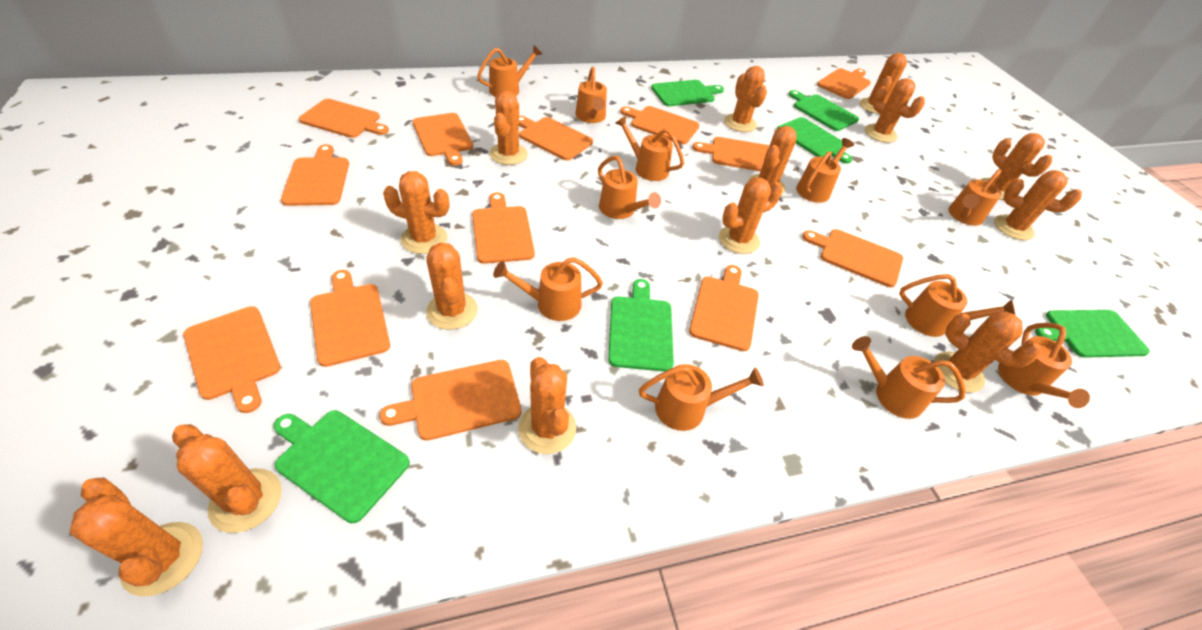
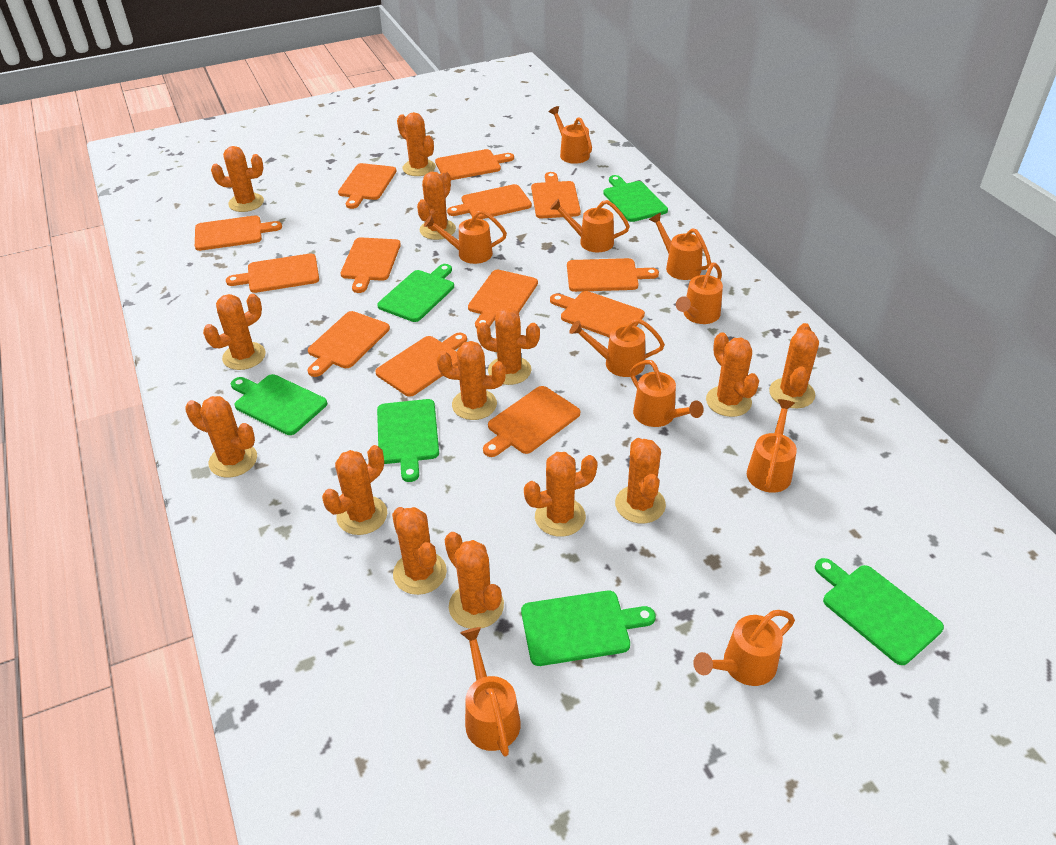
orange watering can: [477,46,542,97] [493,257,603,321] [575,67,607,123] [598,156,661,219] [615,115,684,181] [639,364,764,431] [796,138,854,203] [852,336,966,419] [899,274,1015,337] [948,169,1001,226] [998,323,1090,408] = 11 -> [424,210,507,264] [460,627,521,757] [549,106,592,164] [550,199,630,252] [569,319,665,377] [630,360,704,427] [649,213,711,280] [676,263,723,324] [693,610,795,686] [747,399,797,493] = 10

